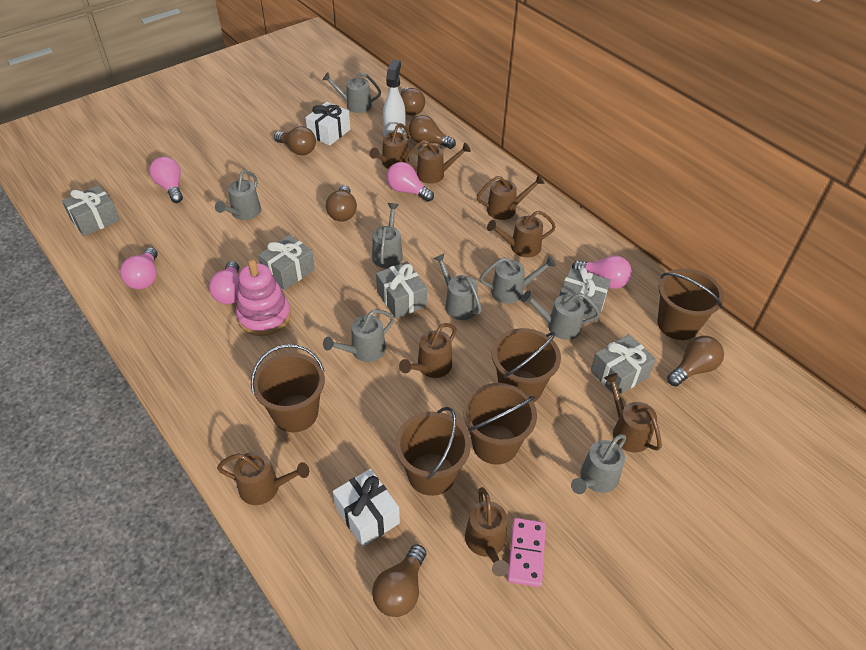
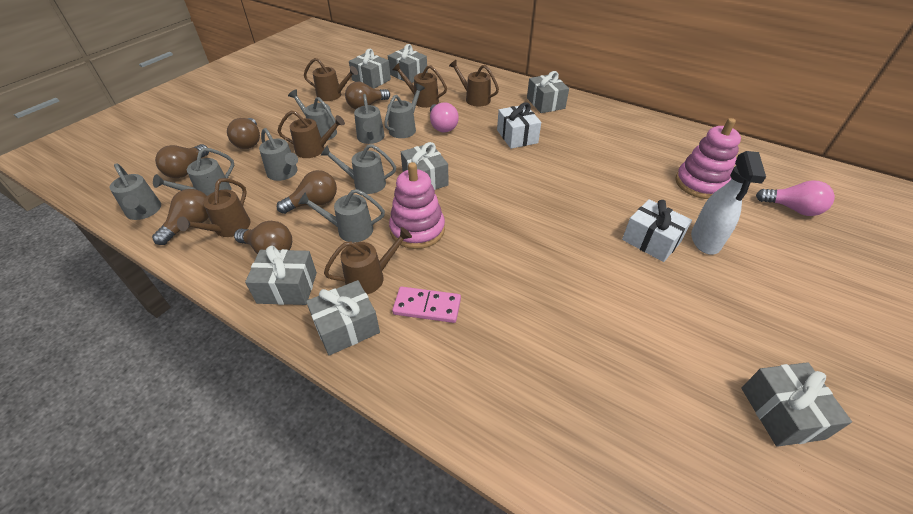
brown bucket: [251,344,325,432] [395,407,471,496] [463,383,537,465] [492,328,561,402] [657,268,724,340] = 5 -> none = 0
brown watering can: [217,452,309,505] [369,123,410,169] [399,323,457,378] [405,140,471,184] [465,487,509,576] [477,175,545,220] [487,211,556,257] [604,373,662,453] = 8 -> [177,178,251,237] [277,111,345,158] [304,58,358,101] [324,227,412,294] [393,63,447,108] [449,60,499,107] = 6
grey gift: [62,185,120,236] [258,234,315,290] [376,262,427,319] [559,267,611,322] [590,334,656,394] = 5 -> [245,245,317,305] [306,280,380,356] [349,49,391,89] [388,44,428,83] [401,142,449,190] [527,71,569,113] [741,362,852,447] = 7
pink light bulb: [120,247,158,289] [149,157,183,203] [209,261,239,304] [387,162,434,202] [572,255,632,289] = 5 -> [430,102,459,132] [756,180,835,216] = 2
pink stacking toy: [236,260,291,336] = 1 -> [389,162,445,249] [675,118,741,199] = 2

